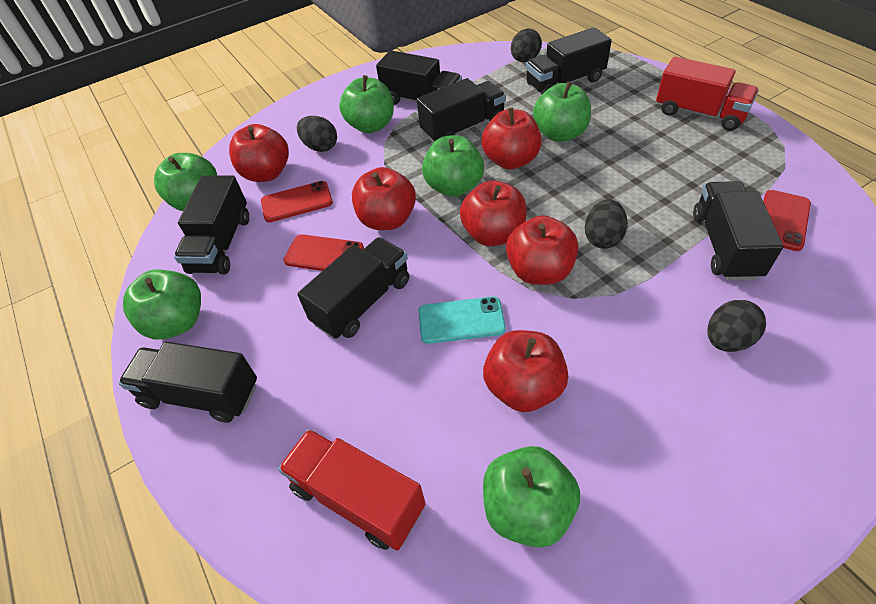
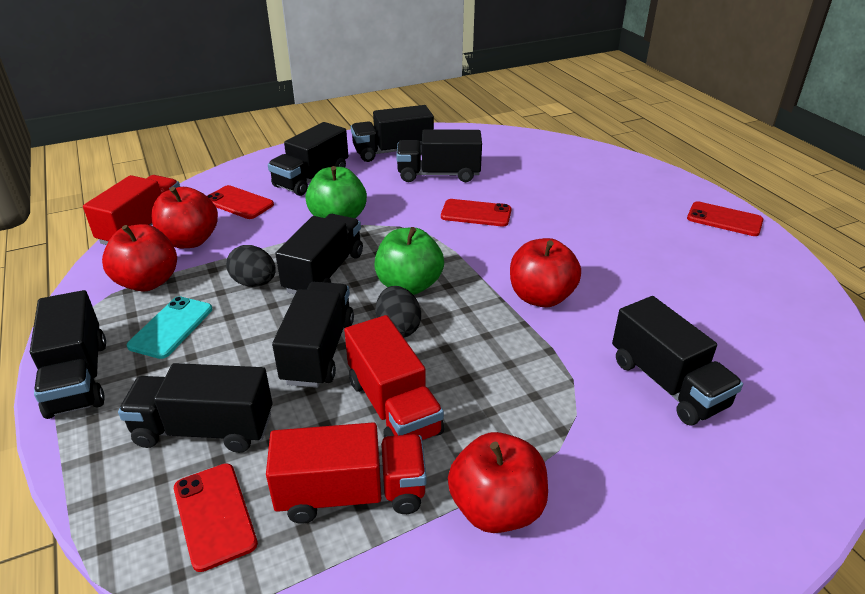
black egg: [297,116,337,152] [511,29,542,62] [585,199,628,249] [707,300,766,352] = 4 -> [226,245,275,287] [376,286,421,337] = 2
black truck: [119,342,257,423] [174,175,249,274] [297,237,409,339] [376,50,462,105] [417,78,506,143] [526,27,612,95] [693,181,783,281] = 7 -> [30,290,106,419] [118,363,273,453] [268,122,348,196] [272,282,354,388] [275,214,363,294] [351,105,434,162] [396,130,482,182] [612,296,743,425] = 8
green apple: [123,269,201,340] [154,153,217,211] [339,75,394,133] [422,135,484,197] [483,446,580,548] [533,81,591,142] = 6 -> [305,166,367,218] [374,227,444,295] = 2
red apple: [229,124,289,182] [352,167,416,230] [460,180,527,246] [481,108,542,169] [483,330,568,412] [506,215,578,285] = 6 -> [102,224,177,291] [151,187,218,248] [448,432,548,533] [510,238,581,307] = 4
red phone: [261,181,333,222] [283,234,364,271] [763,190,811,251] = 3 -> [174,463,258,572] [207,185,274,219] [441,199,512,227] [687,201,764,236] = 4
red truck: [278,429,426,550] [656,57,759,131] = 2 -> [83,175,180,245] [266,423,427,524] [344,315,444,441] = 3

